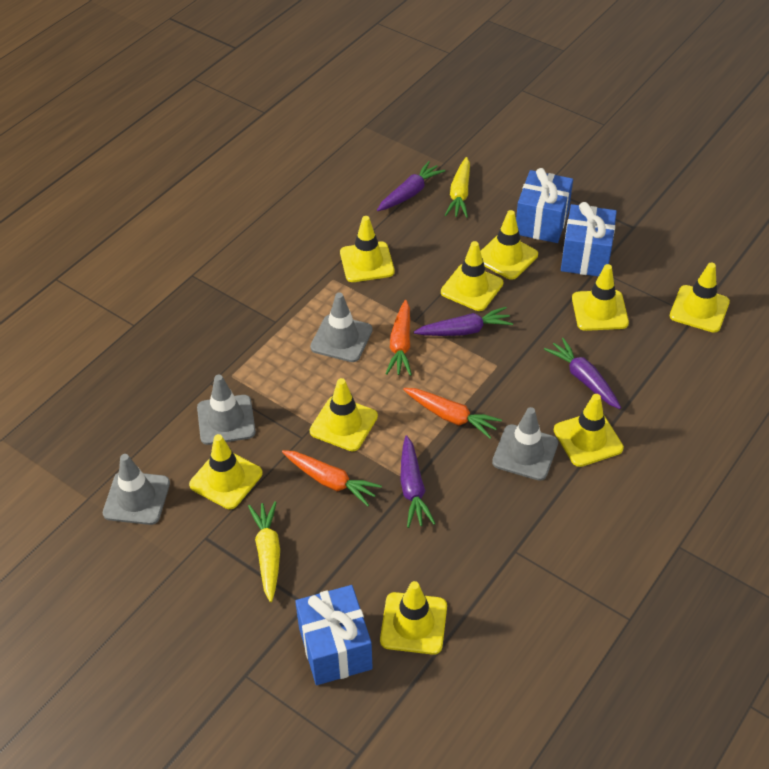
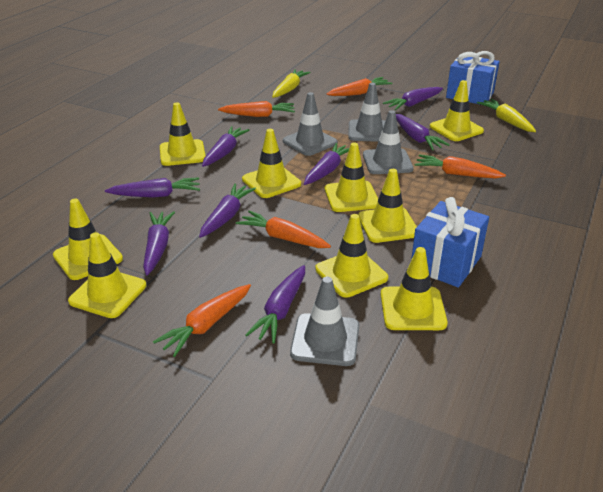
blue gift: [295,585,373,685] [516,168,573,243] [561,202,617,277] = 3 -> [411,197,489,288] [446,51,500,105] = 2
orange carrot: [282,450,382,506] [386,300,412,376] [403,388,502,439] = 3 -> [153,284,251,357] [218,101,295,117] [236,211,331,248] [326,77,392,96] [415,154,506,178] = 5
purple carrot: [377,161,445,211] [400,435,436,528] [414,307,513,336] [544,338,621,409] = 4 -> [105,177,200,198] [143,211,175,276] [199,184,256,238] [202,126,249,167] [245,265,305,344] [304,143,349,185] [383,87,443,110] [396,114,450,150] = 8

